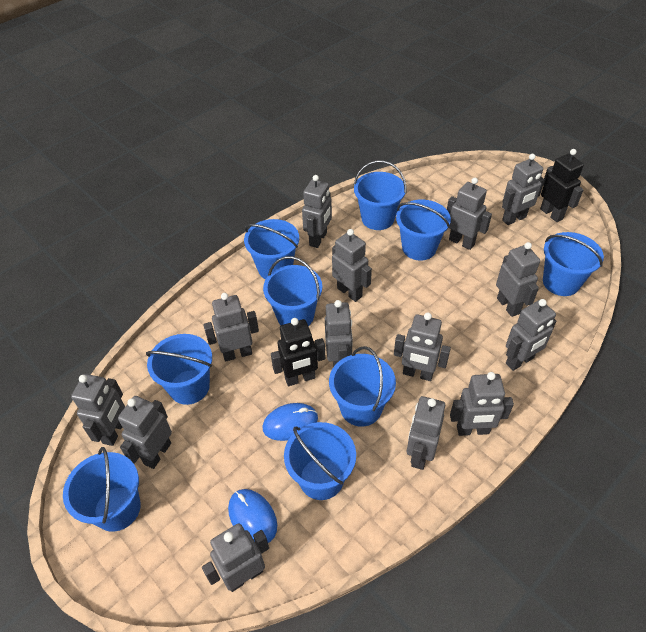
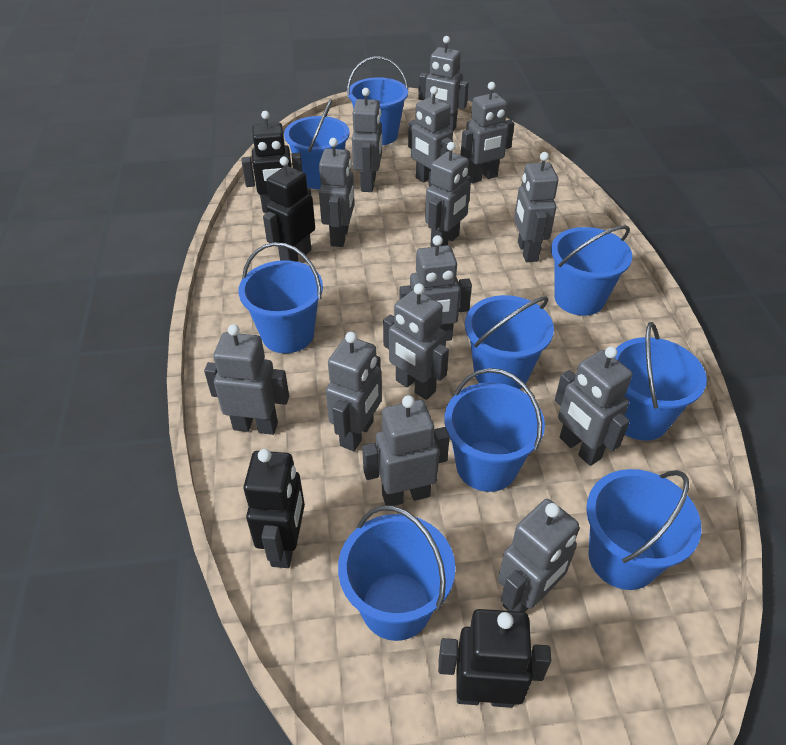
black robot: [271,318,325,386] [540,149,584,222] = 2 -> [242,111,303,213] [244,449,305,568] [263,157,315,262] [438,609,551,708] = 4
blue mouse: [228,489,277,543] [262,403,318,441] = 2 -> none = 0

